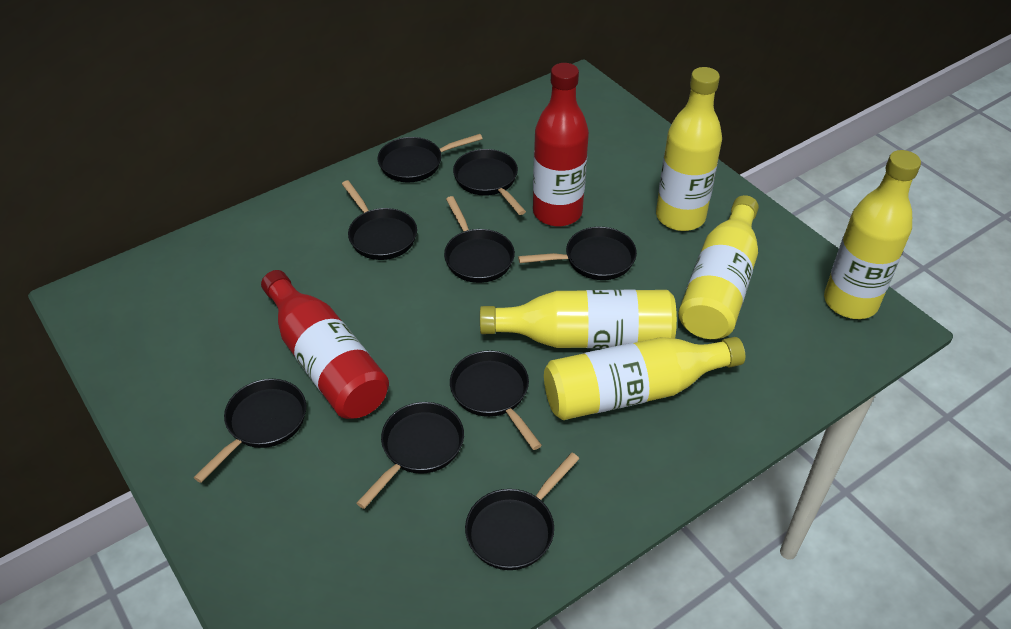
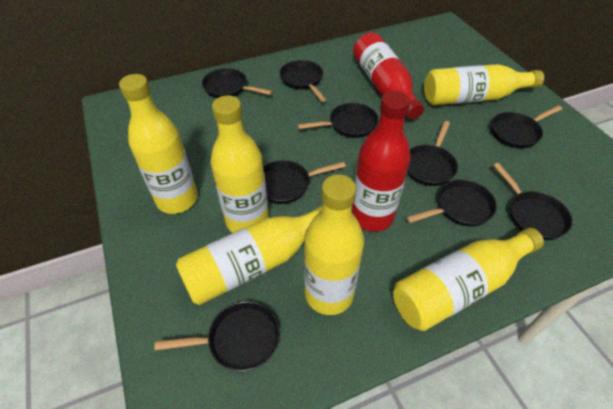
yellow bottle: [480,290,677,348] [544,337,745,420] [656,67,722,231] [679,195,759,339] [824,150,921,319] = 5 -> [119,74,198,214] [176,205,323,305] [211,95,269,233] [304,174,364,315] [393,228,544,331] [424,64,544,105] = 6

